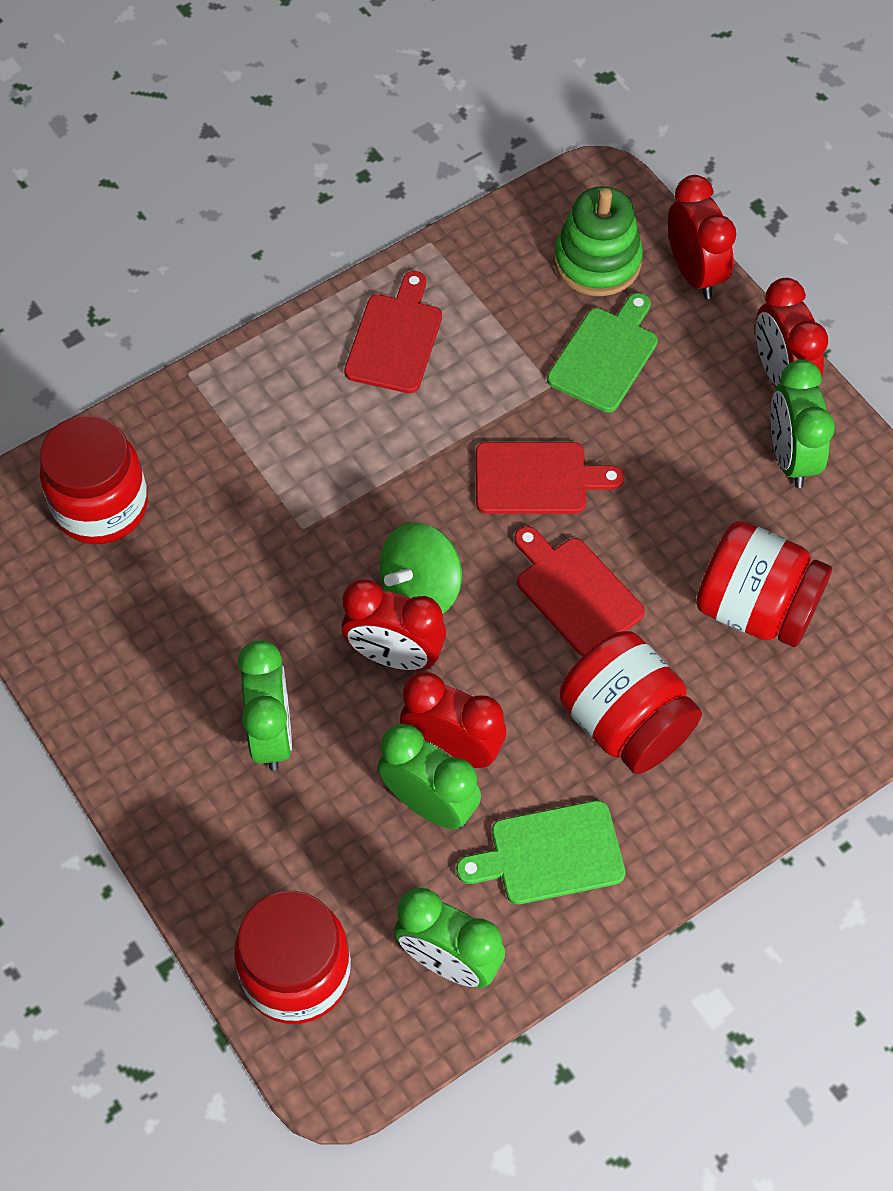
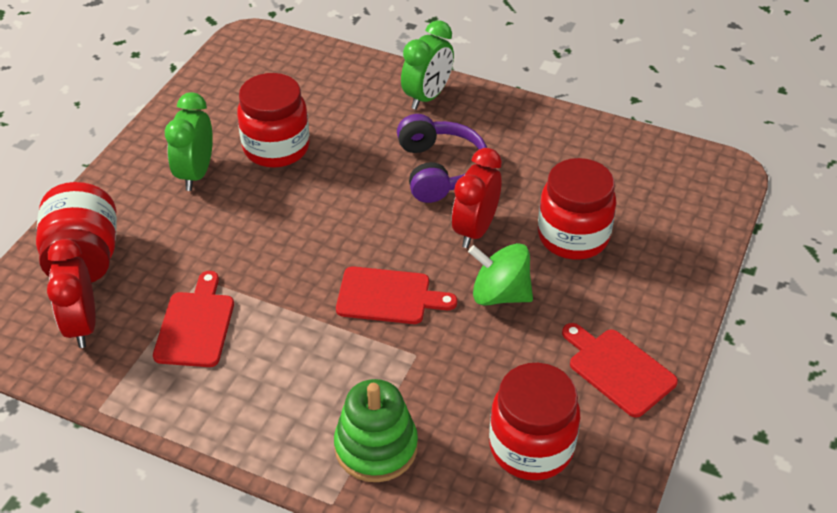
green clock: [238,640,292,771] [377,724,481,829] [394,888,505,988] [771,359,835,488] = 4 -> [165,92,213,191] [401,20,454,110] = 2
green cutting board: [456,800,626,904] [547,293,658,412] = 2 -> none = 0
purple headphones: none = 0 -> [397,114,487,203] = 1
red clock: [342,579,446,671] [400,672,506,768] [668,175,736,299] [756,278,828,387] = 4 -> [47,239,96,348] [452,148,502,248] = 2

